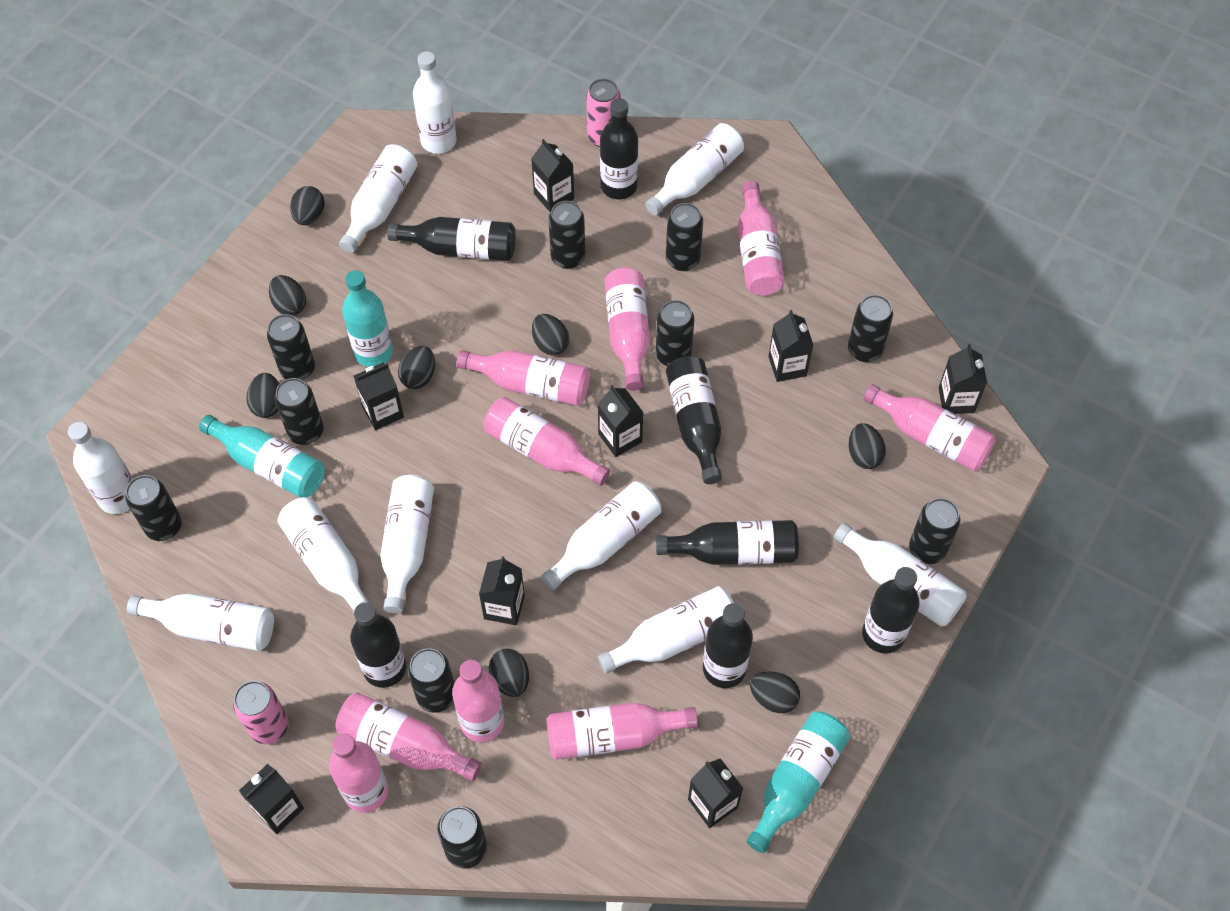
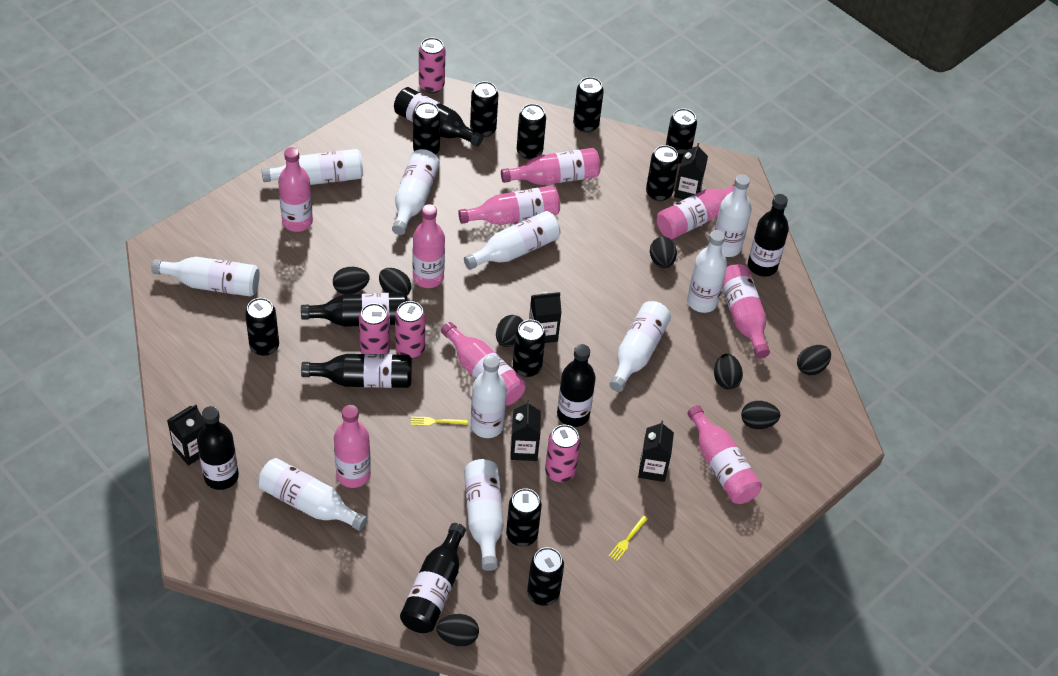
black carton: [239,764,304,834] [354,362,404,430] [479,556,525,625] [531,139,574,212] [598,385,643,457] [688,758,743,828] [768,310,813,382] [939,344,987,414] = 8 -> [167,405,205,466] [510,401,541,461] [529,292,562,343] [638,421,674,482] [674,143,708,199] = 5
pink can: [233,681,289,745] [586,78,621,147] = 2 -> [359,303,390,354] [395,301,425,359] [419,37,445,93] [545,425,580,482] = 4
turquoise bottle: [199,415,325,498] [342,270,393,367] [747,711,850,853] = 3 -> none = 0
yellow fork: none = 0 -> [411,416,468,426] [609,516,648,561] = 2

